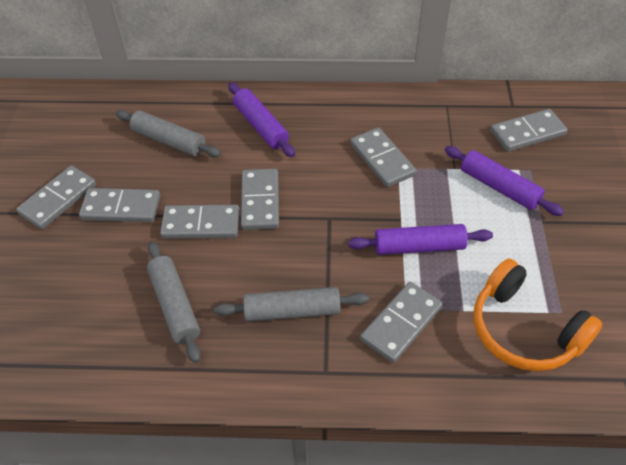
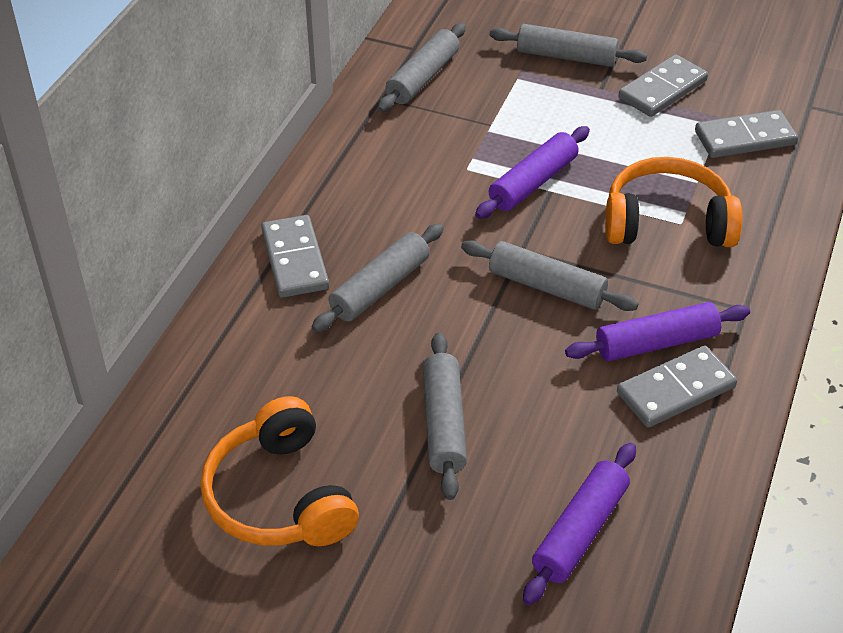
grey domino: [16,165,96,229] [79,188,160,222] [160,205,240,239] [241,169,279,230] [350,127,416,187] [360,282,443,363] [491,109,568,152] = 7 -> [261,215,329,298] [617,345,737,428] [618,54,708,117] [695,110,798,158] = 4
grey rolling pin: [116,110,221,157] [147,241,201,363] [214,287,369,322] = 3 -> [312,224,444,332] [377,23,466,112] [423,333,467,500] [461,240,638,311] [490,24,647,67] = 5
orange headphones: [474,258,603,371] = 1 -> [201,396,359,546] [605,157,742,247] = 2

